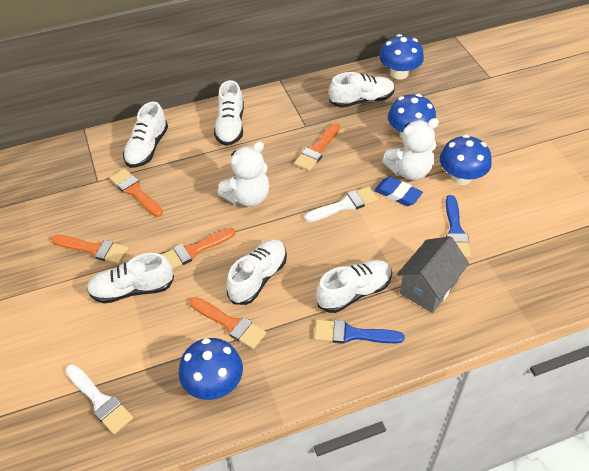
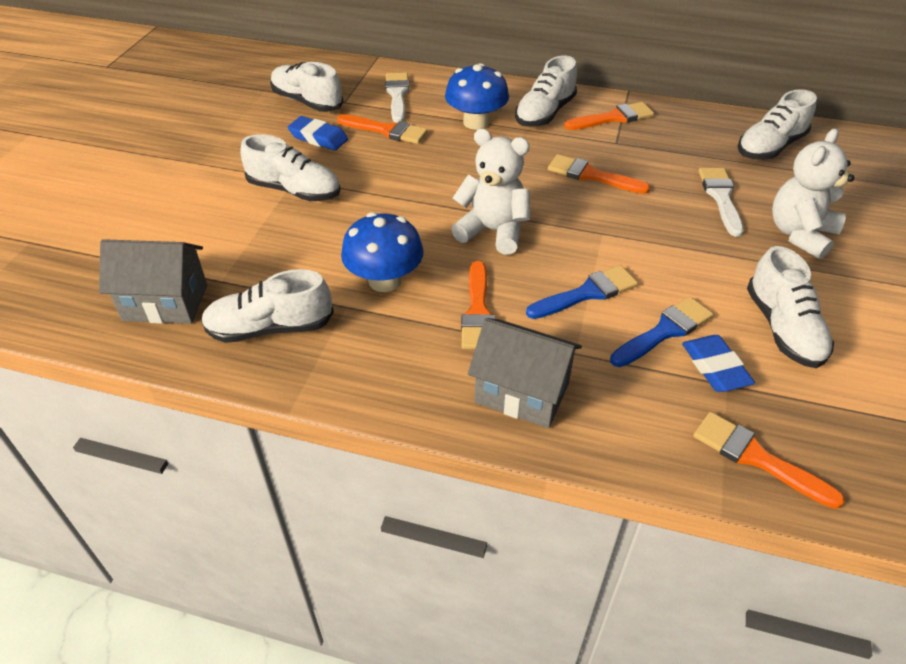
blue eraser: [374,177,423,206] = 1 -> [288,116,348,151] [682,335,755,392] = 2
blue mushroom: [179,338,243,400] [379,34,424,80] [388,94,436,139] [440,135,492,185] = 4 -> [341,212,424,292] [445,63,509,130] = 2
grey house: [397,236,469,313] = 1 -> [99,239,207,324] [468,318,582,428] = 2

